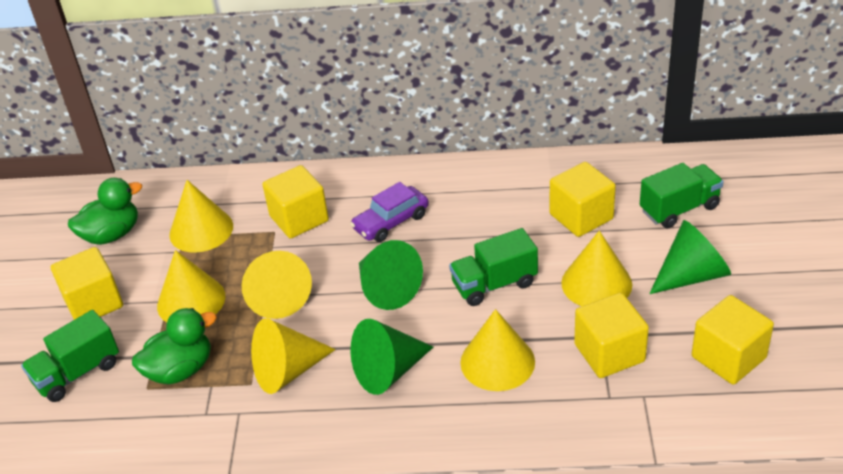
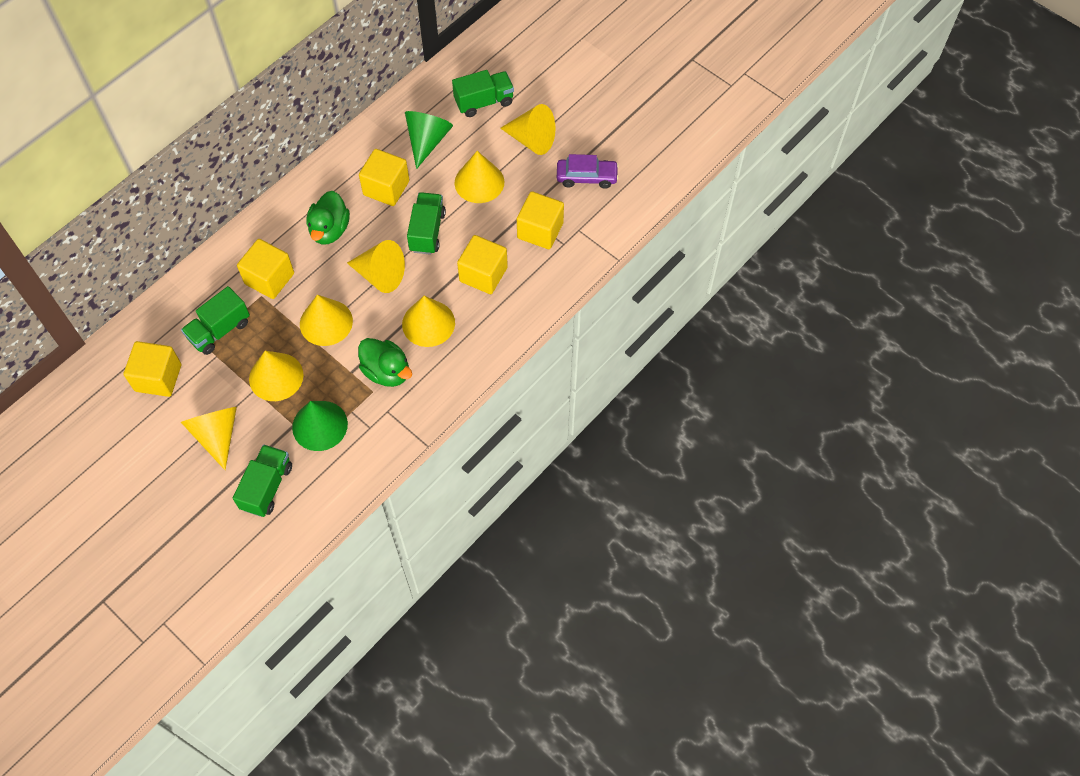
green cone: [351,319,433,395] [359,240,423,310] [649,220,731,294] = 3 -> [292,401,348,451] [405,111,453,169] = 2
green truck: [21,310,119,402] [449,228,538,306] [640,163,724,229] = 3 -> [181,286,250,355] [233,445,292,517] [407,192,446,255] [452,70,514,117] = 4
yellow cone: [157,250,226,322] [169,180,233,253] [242,251,312,319] [251,318,336,394] [460,309,535,391] [561,231,632,306] = 6 -> [181,407,237,470] [249,351,304,401] [300,295,353,346] [347,240,405,293] [402,296,455,347] [455,151,504,203] [500,104,555,155] = 7

